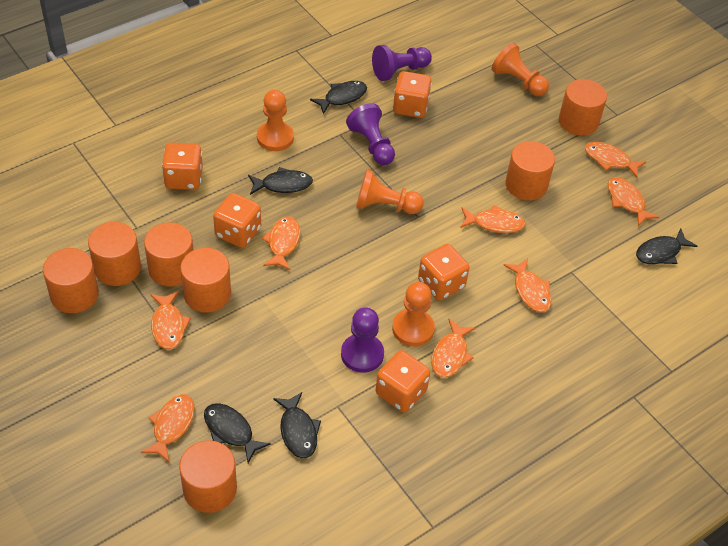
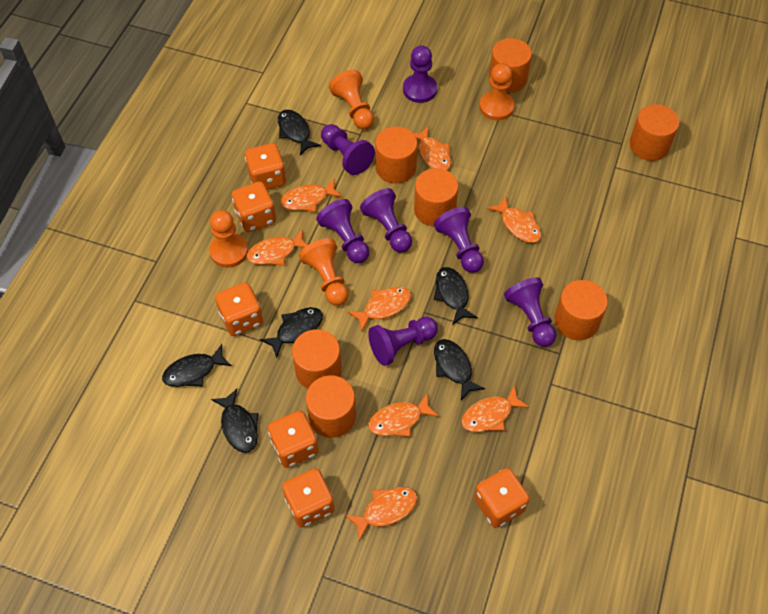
black fish: [204,403,271,463] [248,167,313,195] [273,392,321,458] [310,81,367,114] [636,228,697,264] = 5 -> [162,344,232,387] [211,389,259,453] [260,307,323,358] [278,110,321,155] [434,267,478,325] [434,339,485,400] = 6
orange dice: [162,143,203,190] [213,193,261,248] [376,350,430,413] [393,71,432,118] [418,244,470,300] = 5 -> [215,282,263,336] [232,181,276,232] [245,143,286,190] [268,410,319,468] [282,468,334,527] [474,468,530,528] = 6
purple pawn: [341,308,384,373] [346,103,395,165] [372,45,432,81] = 3 -> [316,199,369,263] [321,124,375,175] [360,188,412,252] [368,317,438,366] [403,45,437,103] [434,207,484,273] [504,277,556,347] = 7

